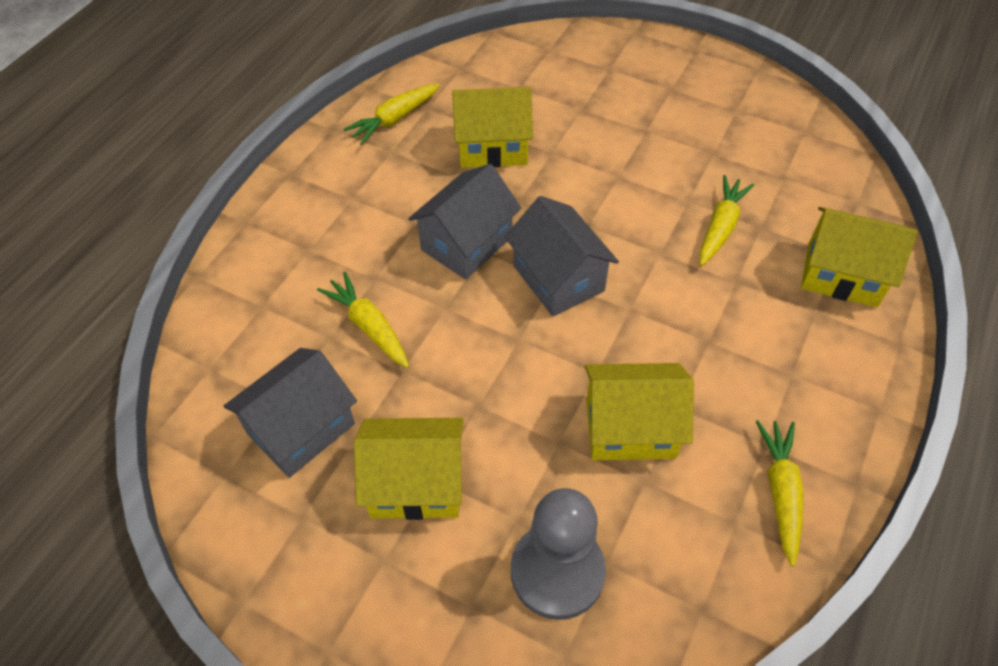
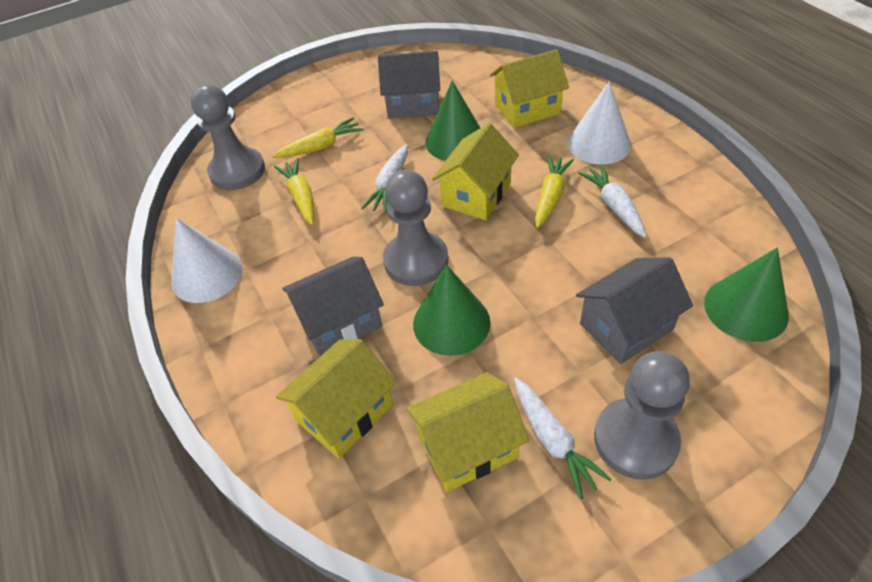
green cone: none = 0 -> [413,265,490,356] [425,80,480,161] [704,248,789,342] = 3
grey pawn: [511,488,606,620] = 1 -> [191,84,265,190] [383,170,448,286] [594,351,690,479] = 3
white carrot: none = 0 -> [361,144,408,213] [514,377,612,499] [578,165,647,238] = 3
white cone: none = 0 -> [172,218,242,303] [567,81,631,165] = 2
yellow carrot: [317,272,409,368] [343,84,440,145] [699,175,754,266] [756,420,804,567] = 4 -> [272,117,363,158] [274,158,314,225] [535,155,574,228] = 3

